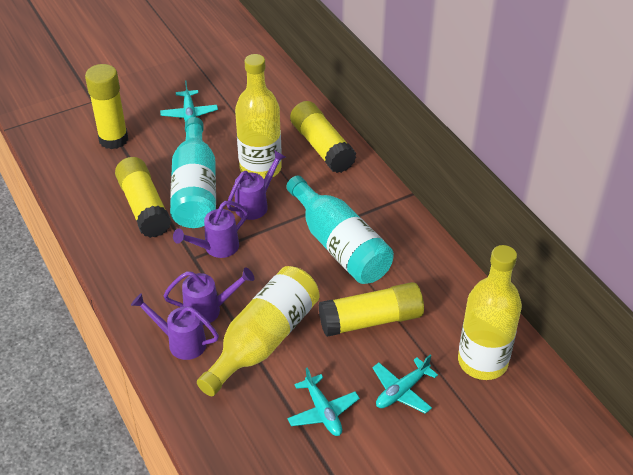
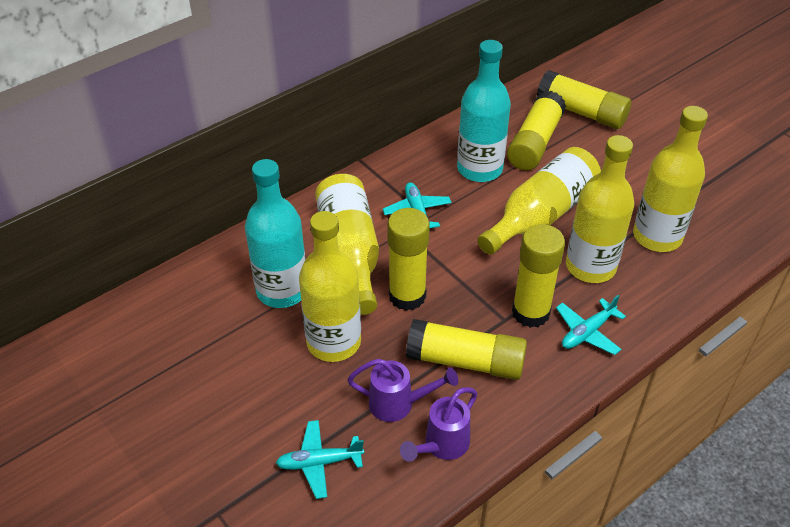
purple watering can: [131,293,219,360] [163,268,255,325] [173,201,248,258] [227,150,286,220] = 4 -> [347,359,458,422] [400,387,477,462] = 2
yellow bottle: [197,266,320,396] [235,54,282,179] [458,245,522,380] = 3 -> [299,211,361,362] [315,174,379,315] [477,147,601,255] [566,135,634,283] [633,106,708,252] = 5
yellow glue stick: [85,64,128,149] [115,157,171,238] [290,101,357,173] [319,282,424,337] = 4 -> [387,208,430,311] [406,319,527,380] [507,91,566,170] [512,224,565,328] [537,70,631,129] = 5

